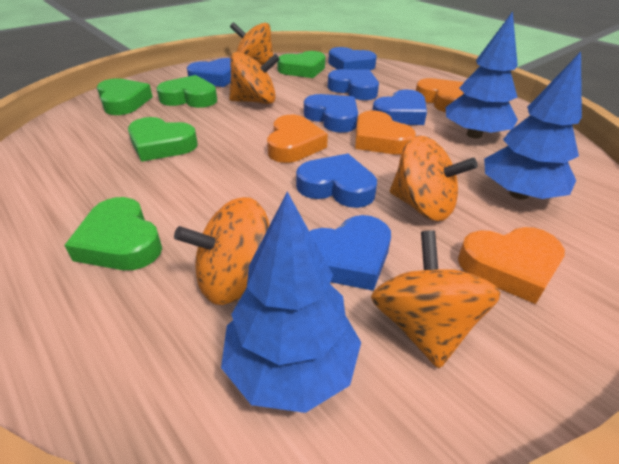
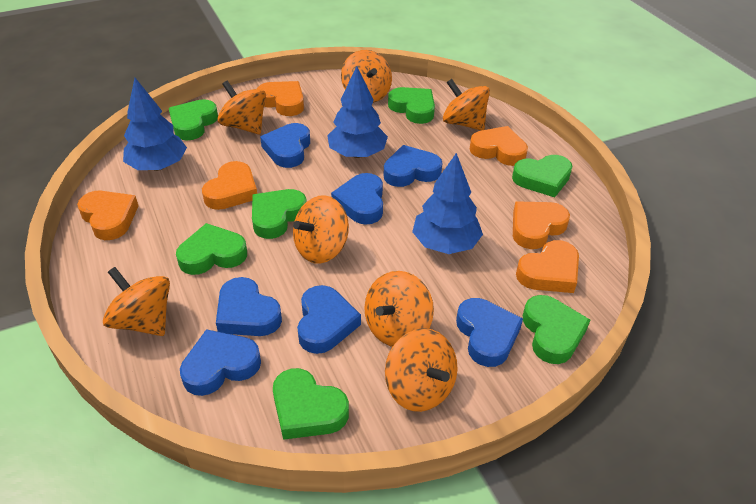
green heart: [64,197,162,270] [97,78,153,115] [128,117,198,162] [156,75,217,108] [277,51,325,78] = 5 -> [169,99,218,141] [176,223,247,275] [252,189,307,239] [273,368,349,440] [388,87,435,124] [512,155,572,197] [523,295,590,364] = 7
orange heart: [267,115,328,163] [355,111,416,154] [416,78,464,112] [458,227,565,304] = 4 -> [77,191,139,240] [202,161,257,210] [257,81,304,116] [470,126,528,166] [513,202,570,249] [516,240,579,293] = 6
orange spinning top: [174,197,270,305] [229,52,280,104] [230,22,275,65] [371,230,501,368] [390,136,478,221] = 5 -> [103,267,170,336] [218,81,266,134] [293,195,349,263] [341,50,392,103] [364,271,434,347] [385,328,458,412] [443,79,490,131] = 7

